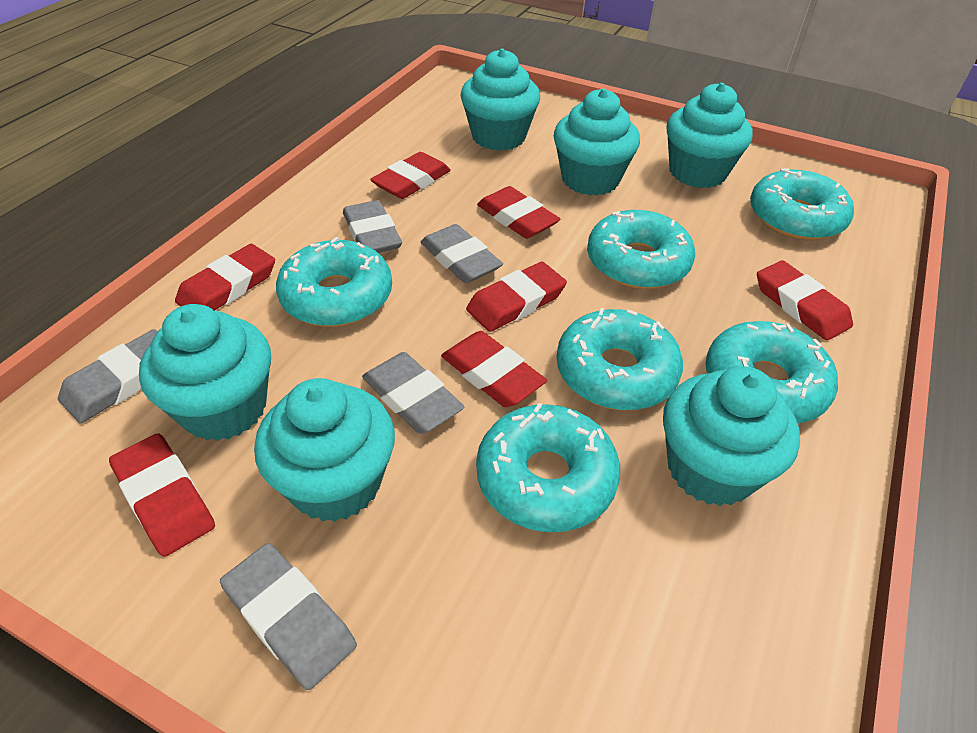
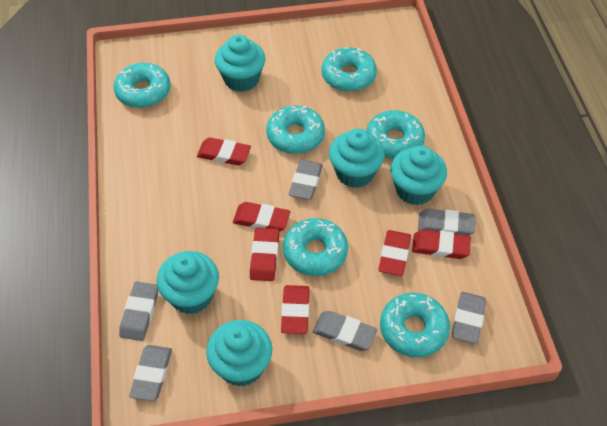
grey eraser: [58,329,158,424] [220,543,357,690] [343,200,402,253] [362,352,464,434] [421,224,503,283] = 5 -> [119,282,158,341] [129,345,172,401] [289,160,323,200] [313,311,377,351] [418,209,475,236] [452,292,486,344] = 6
red eraser: [109,433,215,557] [175,244,275,311] [370,152,451,199] [441,331,547,407] [466,262,567,332] [477,186,560,239] [757,260,853,341] = 7 -> [197,137,251,165] [233,202,290,232] [250,227,279,281] [281,285,310,334] [378,230,411,276] [412,229,471,259] = 6
turquoise cupcake: [139,304,271,441] [254,378,395,522] [460,49,540,151] [554,88,640,196] [663,366,800,506] [666,83,753,188] = 6 -> [157,251,219,314] [206,320,272,387] [215,35,265,92] [329,129,385,188] [390,146,447,205] = 5

